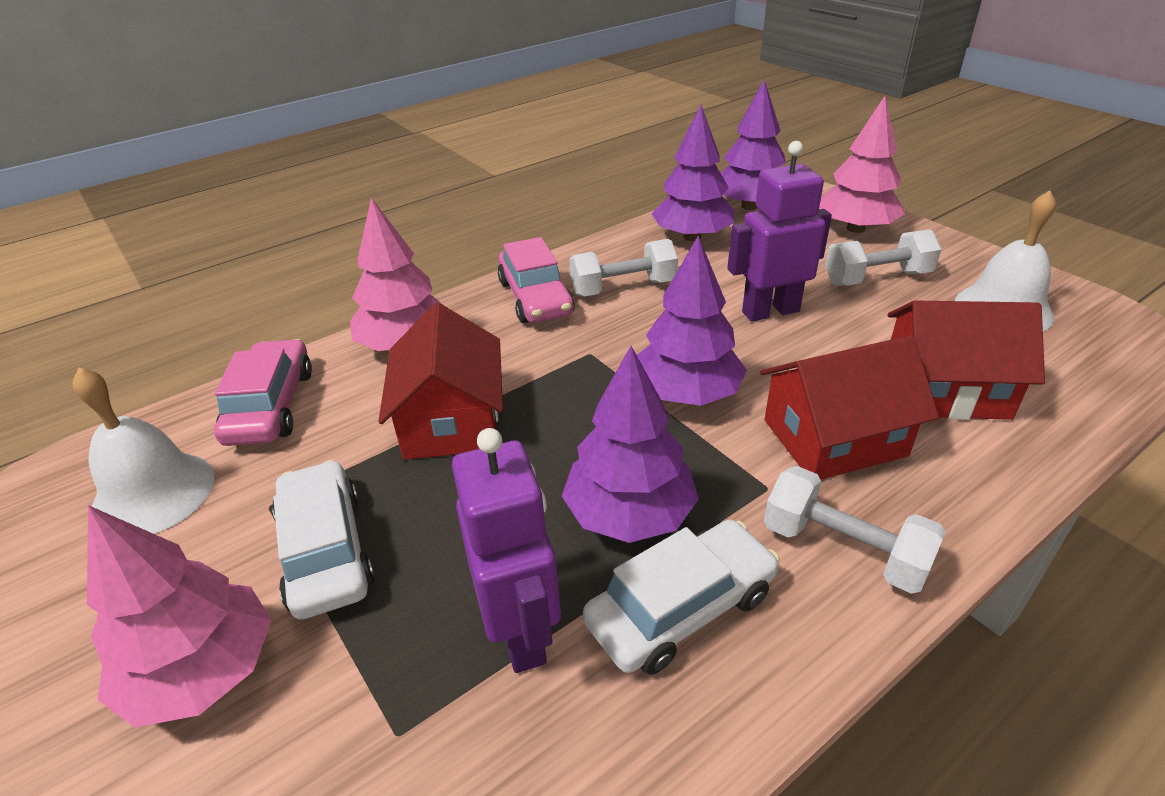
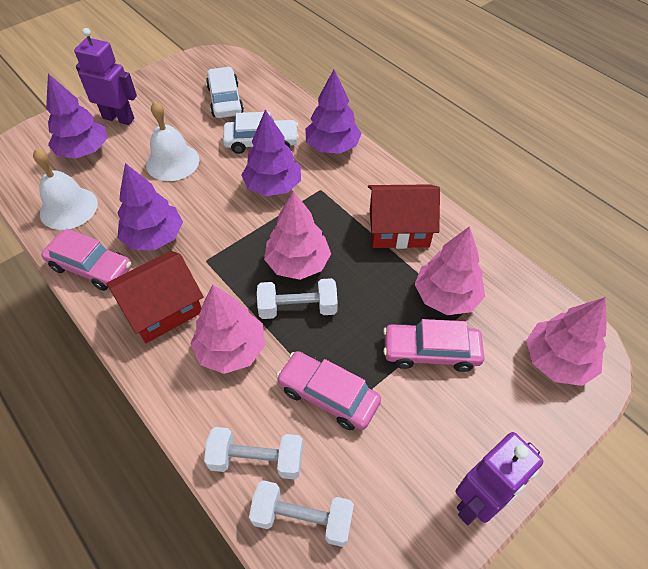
pink car: [214,339,312,446] [498,237,575,323] = 2 -> [41,229,132,291] [276,351,381,430] [383,319,484,372] = 3
pink tree: [87,505,272,727] [350,198,443,351] [819,96,905,233] = 3 -> [190,285,265,374] [264,191,331,280] [415,226,485,315] [526,297,607,386] = 4
red house: [378,303,503,460] [760,335,939,480] [888,300,1045,420] = 3 -> [106,251,203,343] [368,184,440,249] = 2

